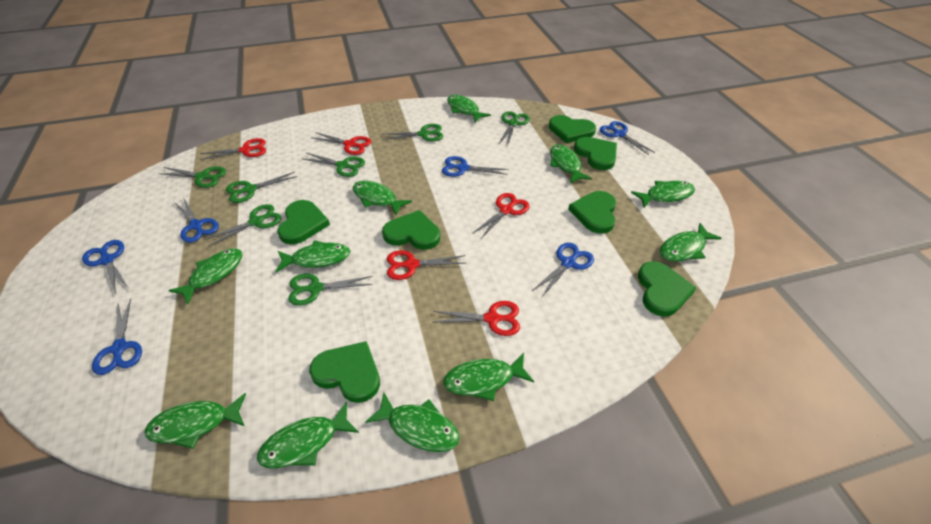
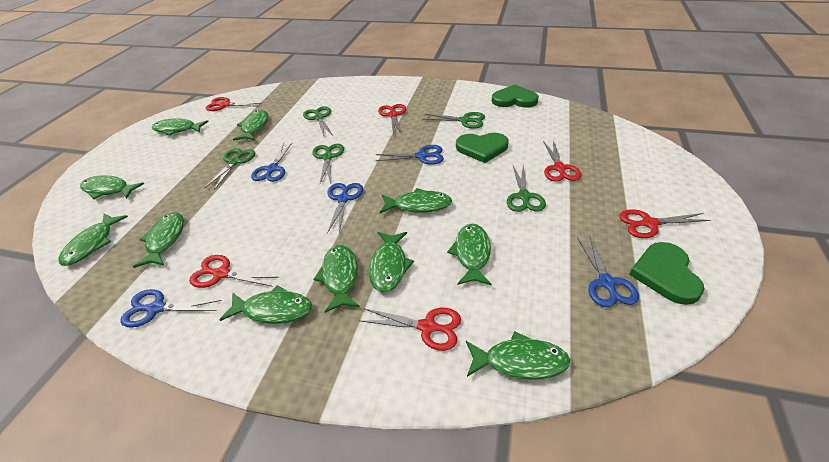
blue scissors: [82,240,129,294] [92,298,142,375] [173,197,219,243] [442,156,509,177] [532,243,594,297] [600,121,655,155] = 6 -> [120,289,222,328] [251,143,292,182] [327,183,363,234] [376,145,444,165] [577,235,639,307] = 5
green heart: [277,200,330,245] [309,341,380,403] [382,210,440,250] [549,115,596,143] [568,191,616,234] [574,137,617,170] [638,261,697,317] = 7 -> [456,133,509,163] [492,85,539,108] [629,242,705,305] = 3
green scissors: [158,167,226,188] [204,204,282,247] [226,172,297,203] [288,274,373,306] [301,153,365,177] [382,124,443,141] [499,111,530,146] = 7 -> [205,148,255,190] [303,106,333,136] [312,144,344,183] [424,112,485,129] [507,165,546,212] = 5
red scissors: [200,138,266,160] [313,132,371,155] [387,250,466,280] [433,301,520,336] [472,193,529,239] = 5 -> [189,255,279,288] [205,97,261,111] [361,308,461,351] [378,104,406,134] [543,140,581,182] [620,209,711,238] = 6

